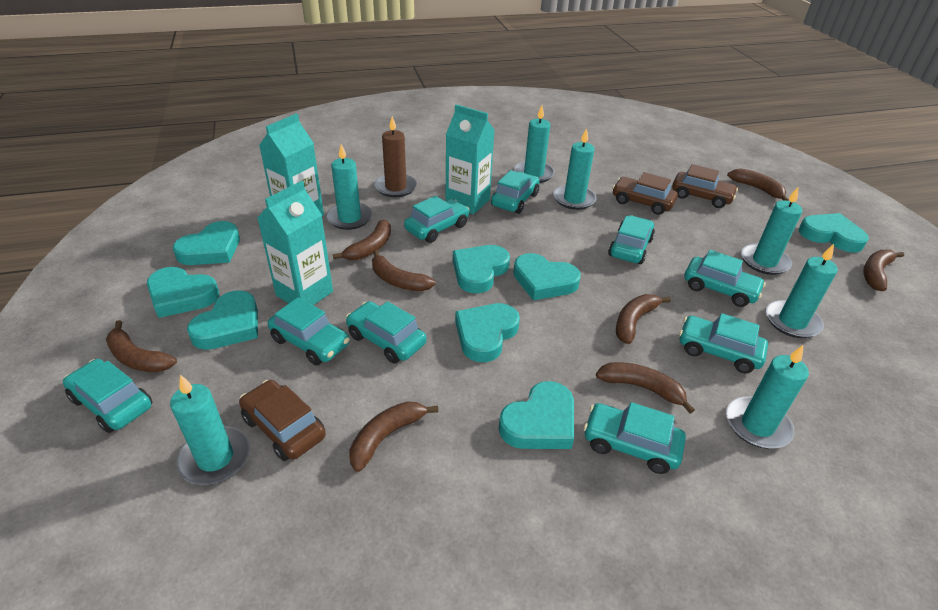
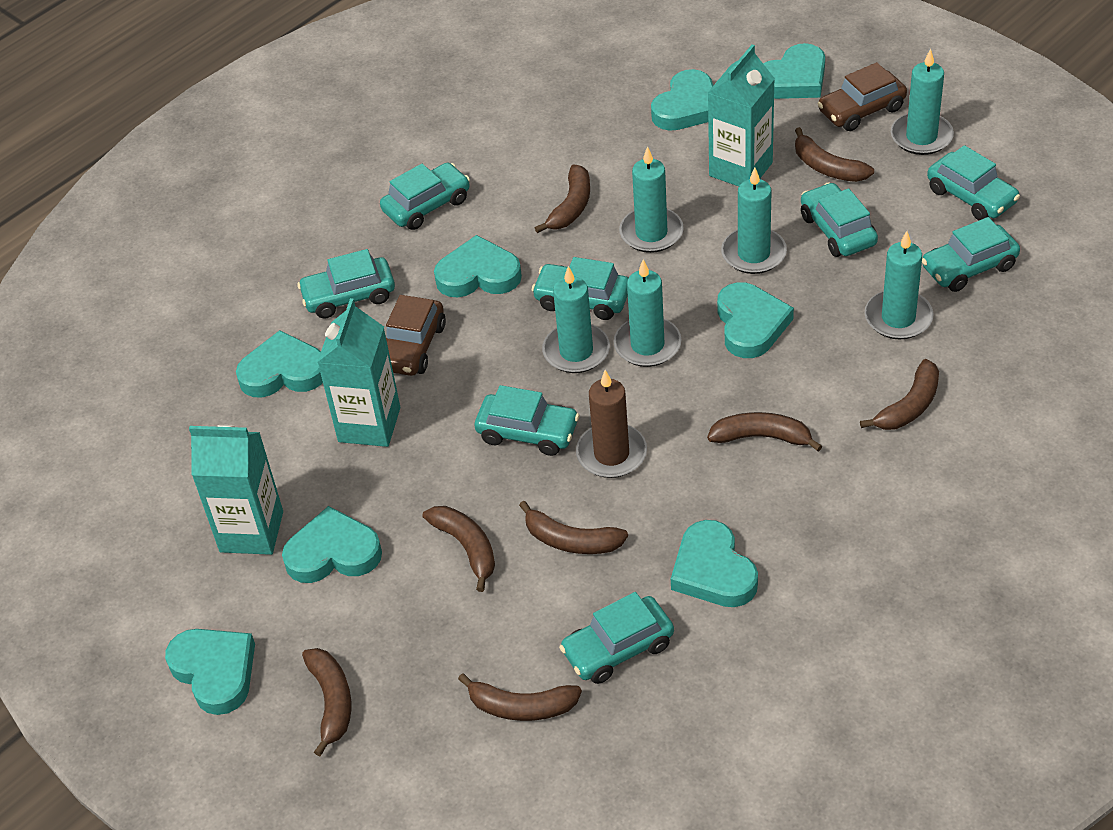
brown car: [239,380,326,461] [612,172,678,215] [672,164,738,208] = 3 -> [386,295,446,376] [818,62,907,131] = 2
turquoise candle: [170,375,251,485] [326,144,372,230] [514,106,555,183] [554,128,597,210] [726,345,809,449] [741,188,802,275] [766,244,838,338] = 7 -> [542,266,610,373] [613,259,681,367] [619,146,684,253] [721,167,787,274] [865,231,934,339] [891,49,954,155] = 6
turquoise car: [63,359,152,433] [268,297,350,365] [346,301,427,363] [404,196,469,243] [491,170,539,214] [583,402,686,474] [608,215,655,264] [679,313,768,373] [684,250,766,307] = 9 -> [297,249,395,319] [380,163,470,230] [475,385,580,456] [532,257,628,320] [559,592,674,684] [801,182,878,257] [922,217,1020,292] [927,145,1020,220] = 8

